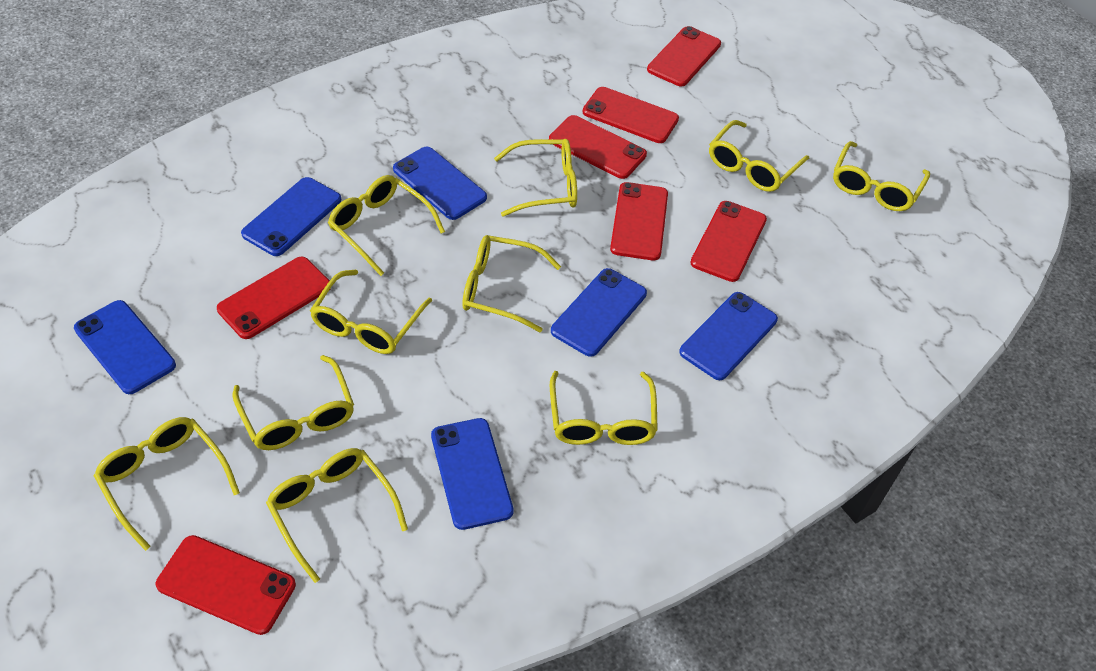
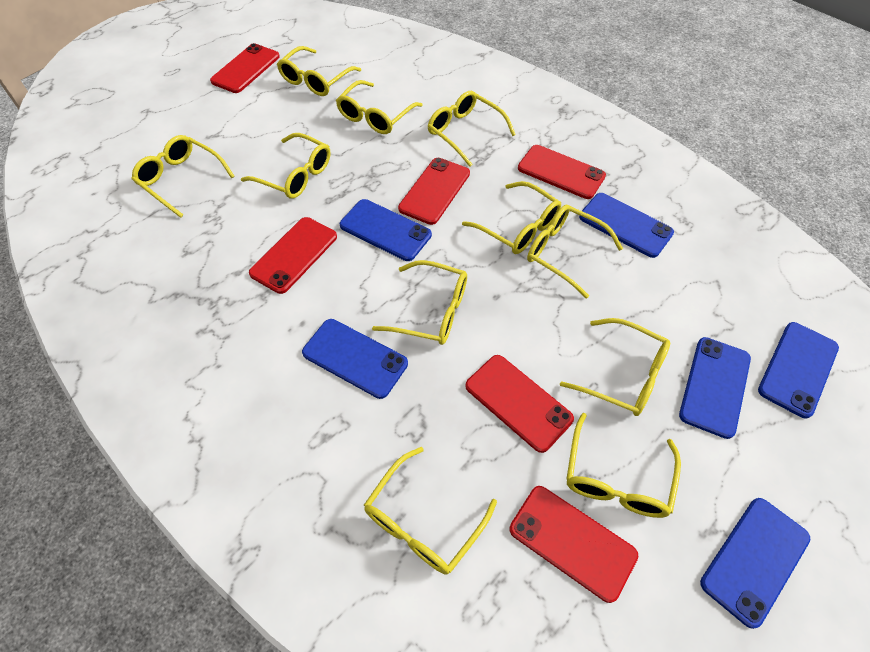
red phone: [156,535,296,635] [217,257,331,339] [549,115,647,179] [582,87,679,143] [610,182,668,260] [647,26,721,86] [690,201,767,282] = 7 -> [210,43,280,93] [249,217,337,294] [398,158,470,225] [465,355,574,453] [509,486,638,603] [518,145,606,199] = 6
yellow glasses: [94,417,240,551] [232,355,354,450] [266,448,408,583] [310,269,432,354] [328,175,445,276] [462,235,561,333] [494,139,577,217] [550,371,658,445] [709,120,809,192] [833,141,930,211] = 10 -> [132,135,235,218] [241,133,330,199] [277,46,361,96] [336,80,423,134] [364,447,497,575] [372,260,467,345] [428,91,516,167] [462,181,561,254] [527,205,623,299] [560,318,670,416] [567,413,681,518] = 11

